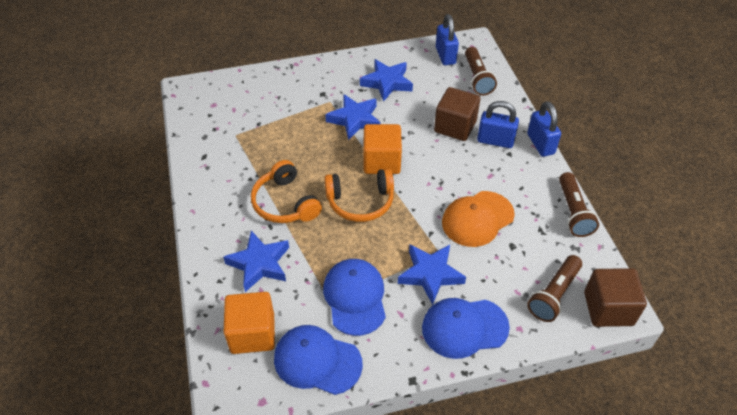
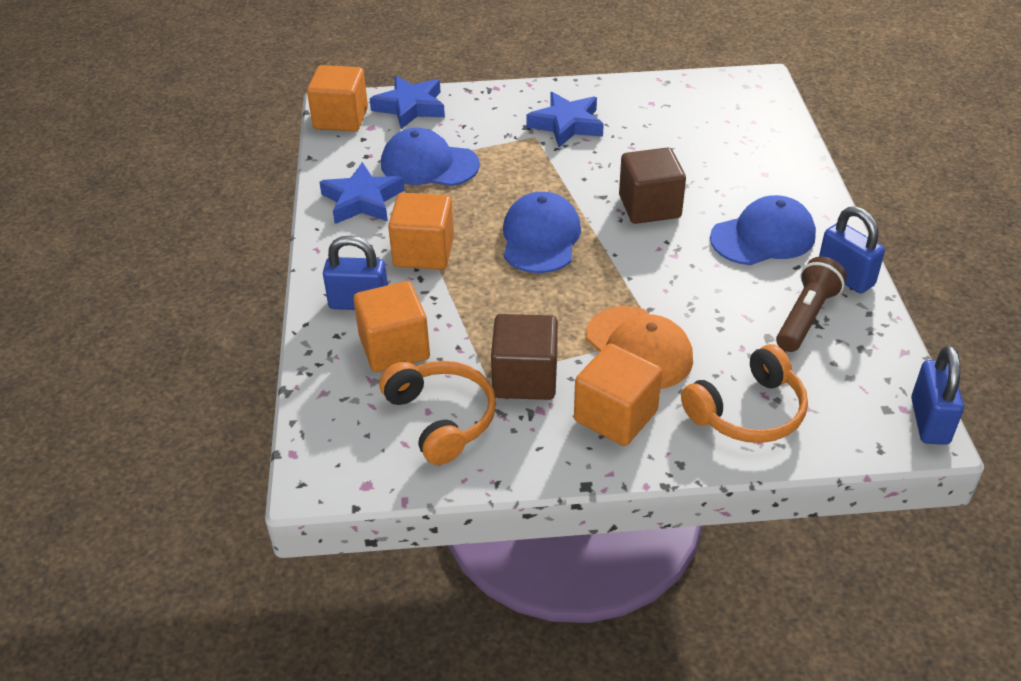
blue star: [223,231,289,292] [325,94,380,140] [360,59,413,102] [398,245,466,305] = 4 -> [319,162,405,224] [369,76,445,129] [526,92,604,147] = 3
brown flashlight: [465,47,497,95] [527,255,582,322] [559,172,599,237] = 3 -> [776,256,847,352] = 1
orange cube: [224,292,275,354] [363,124,402,174] = 2 -> [307,65,368,132] [353,281,430,372] [388,193,454,270] [574,343,662,446] = 4

